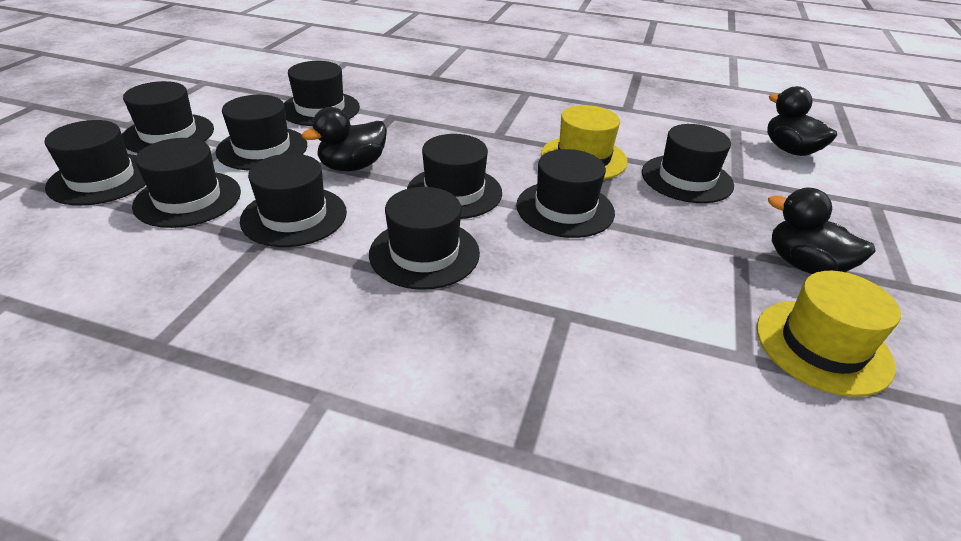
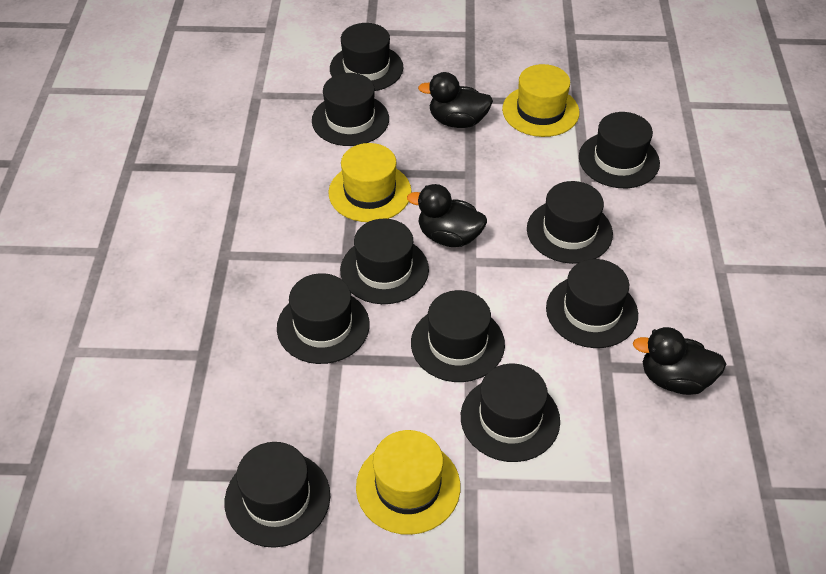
yellow hat: [541,105,628,179] [757,271,901,397] = 2 -> [328,143,412,222] [356,430,460,535] [502,64,580,137] = 3

